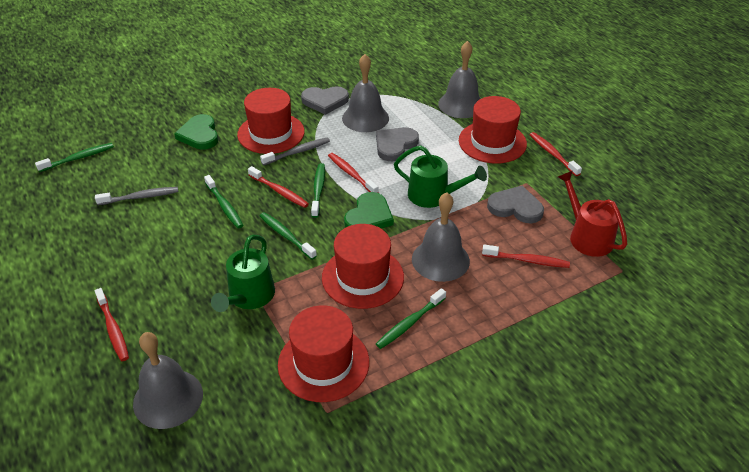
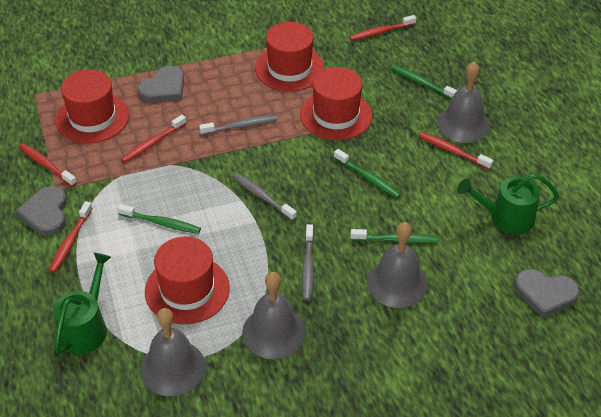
green heart: [174,114,218,150] [344,192,394,229] = 2 -> none = 0
green toothbrush: [35,143,114,172] [204,175,244,228] [260,212,317,260] [311,163,325,218] [376,288,446,349] = 5 -> [118,204,201,234] [334,149,401,198] [351,229,438,243] [391,65,457,99] = 4
grey toothbrush: [95,187,178,205] [260,137,330,165] = 2 -> [199,115,278,135] [233,173,297,221] [302,224,314,301] = 3
red watering can: [558,171,627,257] = 1 -> none = 0

